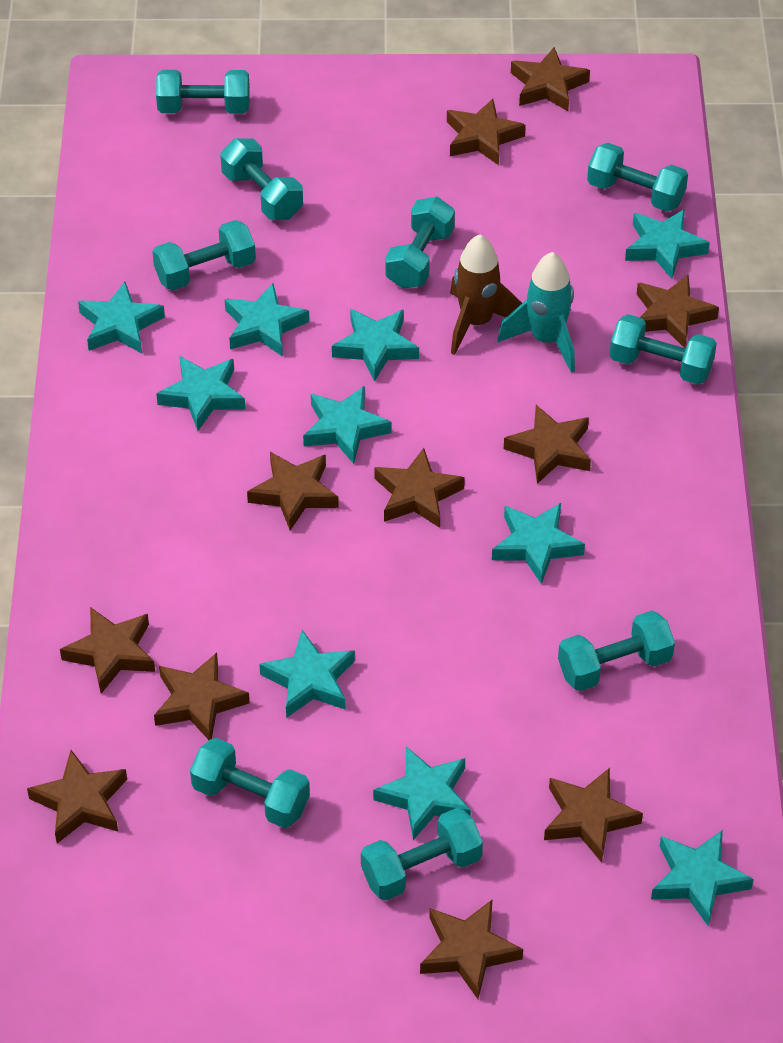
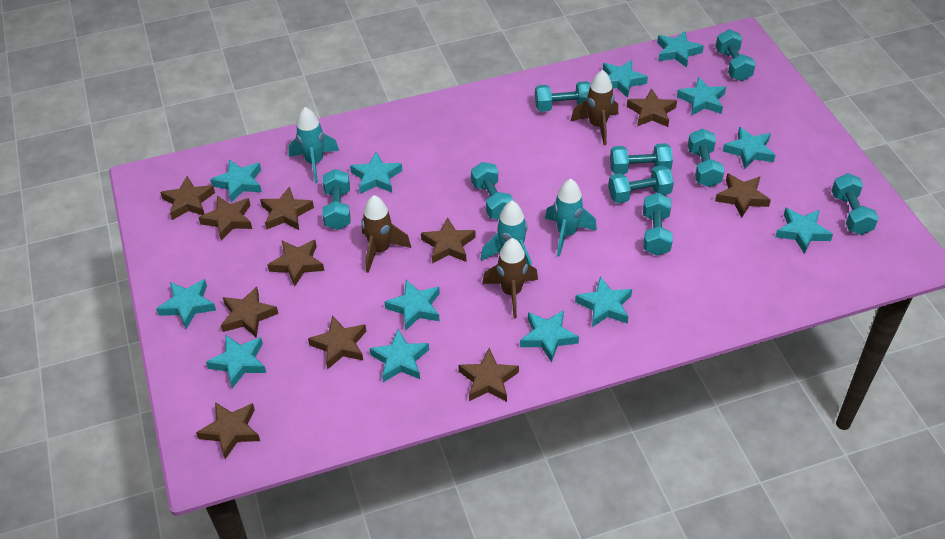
brown rocket: [450,234,522,355] = 1 -> [362,195,411,273] [482,238,538,318] [571,70,618,145] = 3
turquoise rocket: [498,252,575,372] = 1 -> [288,107,339,183] [481,201,532,266] [545,179,597,257] = 3
turquoise star: [78,282,165,354] [156,356,246,431] [224,283,309,357] [259,630,355,718] [303,386,391,464] [332,309,419,382] [373,746,471,840] [492,503,585,584] [625,209,710,279] [651,830,754,926] = 10 -> [156,279,216,329] [206,335,266,388] [210,159,262,202] [350,152,402,194] [369,329,429,382] [384,280,440,331] [520,310,579,363] [575,277,632,327] [603,60,648,98] [657,31,704,68] [677,77,726,116] [723,127,776,169] [775,208,833,254] = 13

